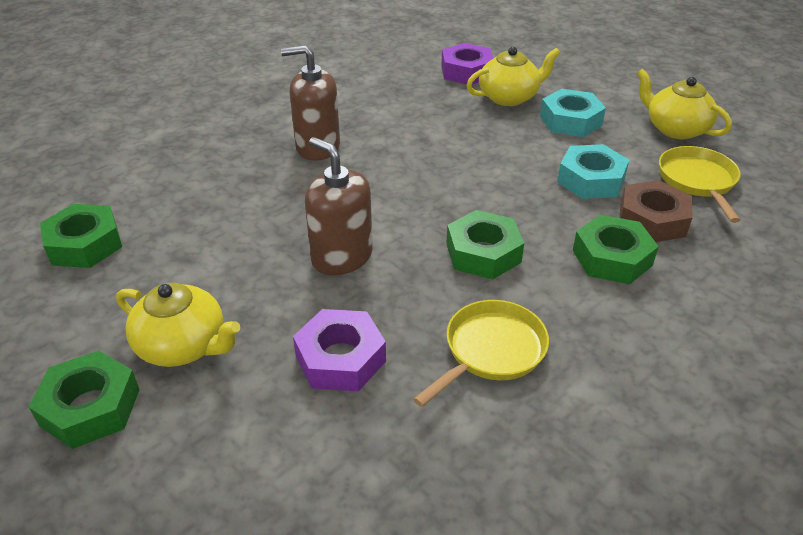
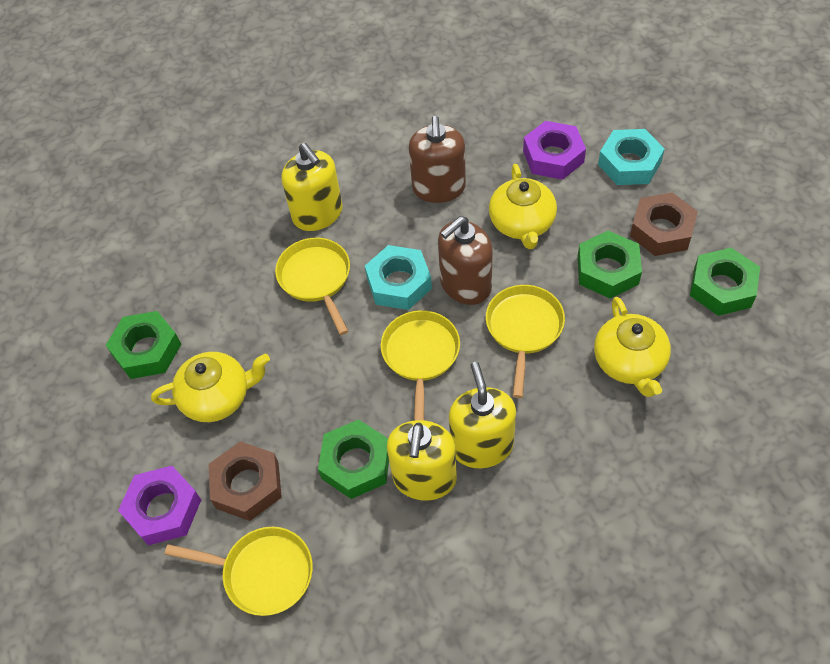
brown nut: [619,180,693,242] = 1 -> [209,441,282,521] [630,193,698,256] = 2
yellow pan: [413,300,549,407] [659,146,741,223] = 2 -> [165,527,313,616] [275,238,350,335] [381,310,460,421] [486,285,565,398] = 4
yellow soap dispenser: none = 0 -> [282,143,343,231] [387,420,457,501] [449,362,516,468] = 3

